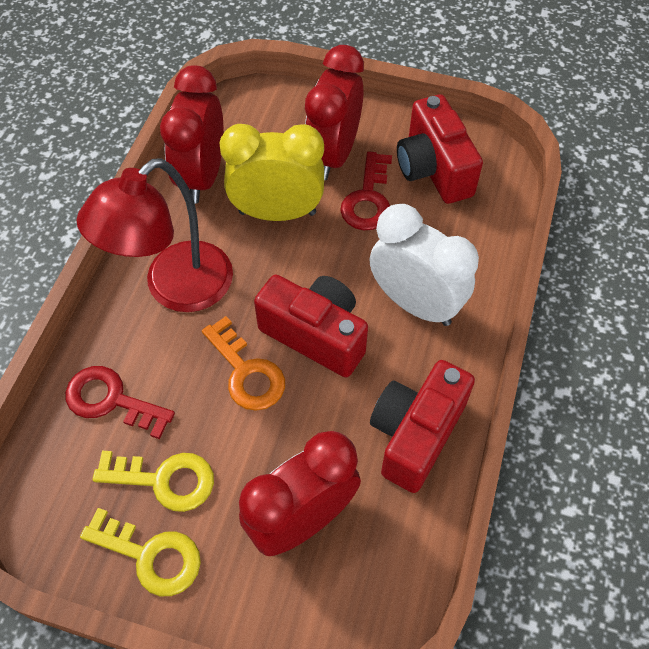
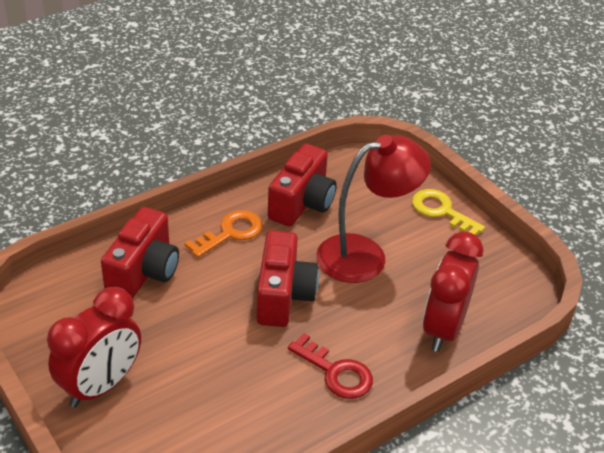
red clock: [160,65,223,204] [239,431,361,556] [305,45,364,180] = 3 -> [47,287,141,408] [423,231,483,352] = 2
red key: [65,366,175,439] [340,151,392,230] = 2 -> [288,333,373,399] = 1
white clock: [370,204,479,326] = 1 -> none = 0
yellow clock: [219,124,324,221] = 1 -> none = 0
yellow key: [80,508,201,596] [92,451,214,512] = 2 -> [412,189,485,235] = 1

